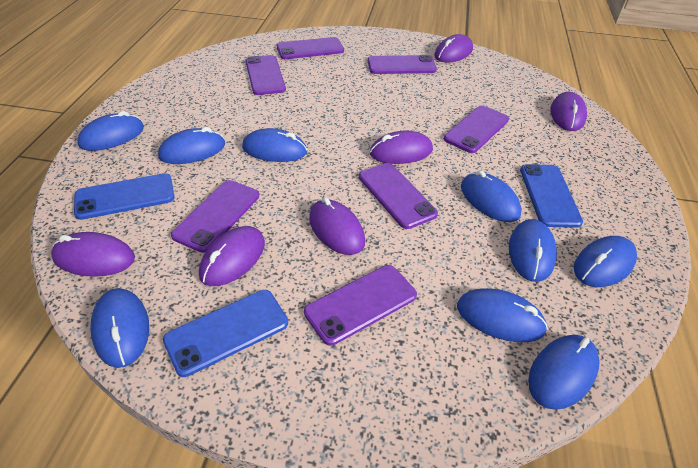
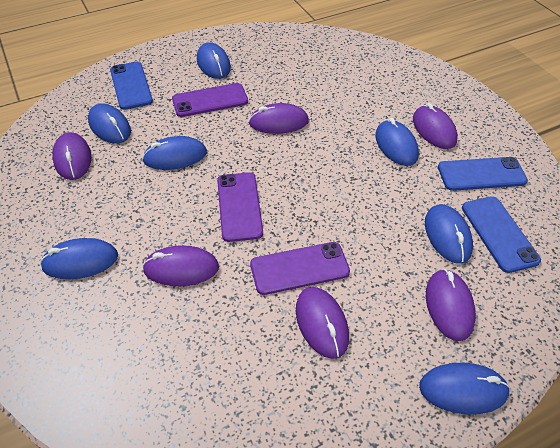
blue mouse: [77,111,144,151] [90,288,149,368] [158,127,225,164] [242,128,307,162] [457,288,548,342] [461,170,522,222] [509,219,557,282] [528,335,599,410] [574,236,637,287] = 9 -> [40,238,118,279] [88,103,131,144] [142,136,207,170] [197,42,231,79] [375,118,419,166] [419,362,510,415] [425,204,473,264] = 7
purple phone: [171,180,259,253] [245,55,286,95] [277,37,344,59] [304,265,417,346] [359,163,438,229] [368,55,437,74] [444,105,509,153] = 7 -> [172,83,248,117] [217,172,263,242] [250,242,350,295] = 3

